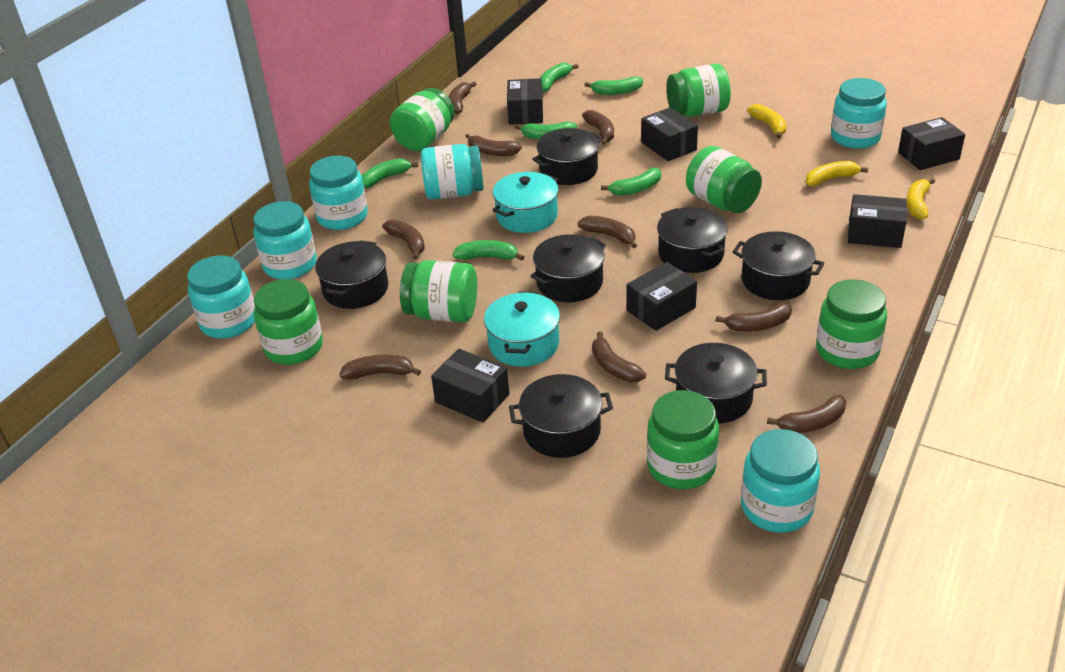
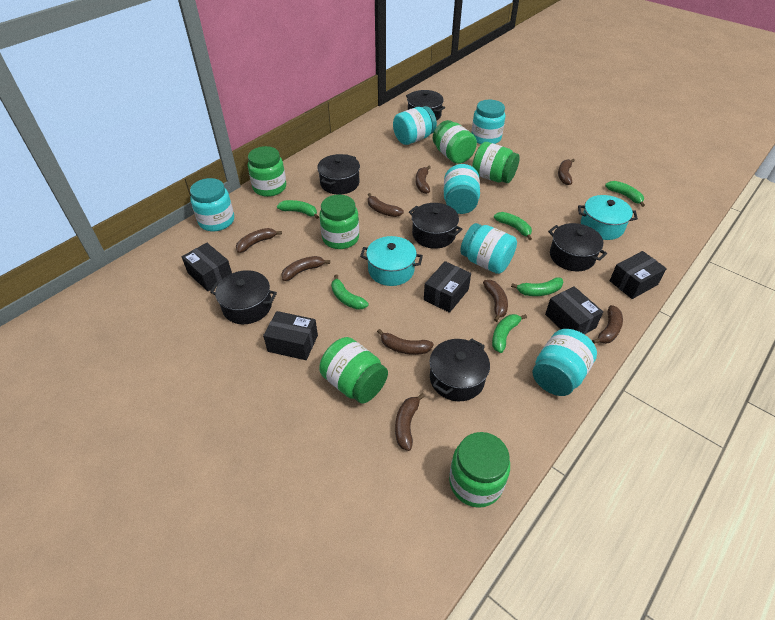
black box: [431,349,509,423] [507,78,543,125] [627,262,697,331] [641,107,698,161] [848,194,907,248] [898,117,965,170] = 6 -> [182,243,232,292] [263,311,318,360] [424,261,471,313] [545,286,603,335] [610,251,667,299] = 5
black pot: [315,240,388,309] [509,374,613,458] [531,234,606,302] [532,128,603,185] [657,207,728,273] [665,343,767,423] [733,231,824,300] = 7 -> [210,270,277,324] [317,154,360,195] [406,90,445,121] [409,203,462,249] [430,338,490,401] [548,223,607,271] = 6
green jar: [254,279,323,365] [390,88,455,151] [400,260,477,322] [647,390,719,489] [666,64,731,117] [686,146,762,213] [816,279,887,369] = 7 -> [248,146,286,197] [319,194,359,249] [319,337,388,404] [433,120,477,164] [449,432,510,508] [472,142,520,183] = 6
yellow banana: [747,104,787,139] [806,161,868,187] [906,178,935,220] = 3 -> none = 0

